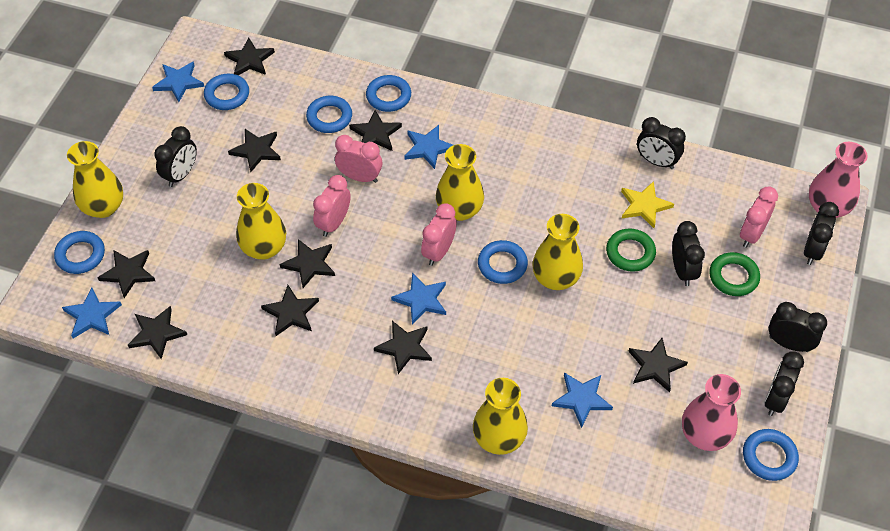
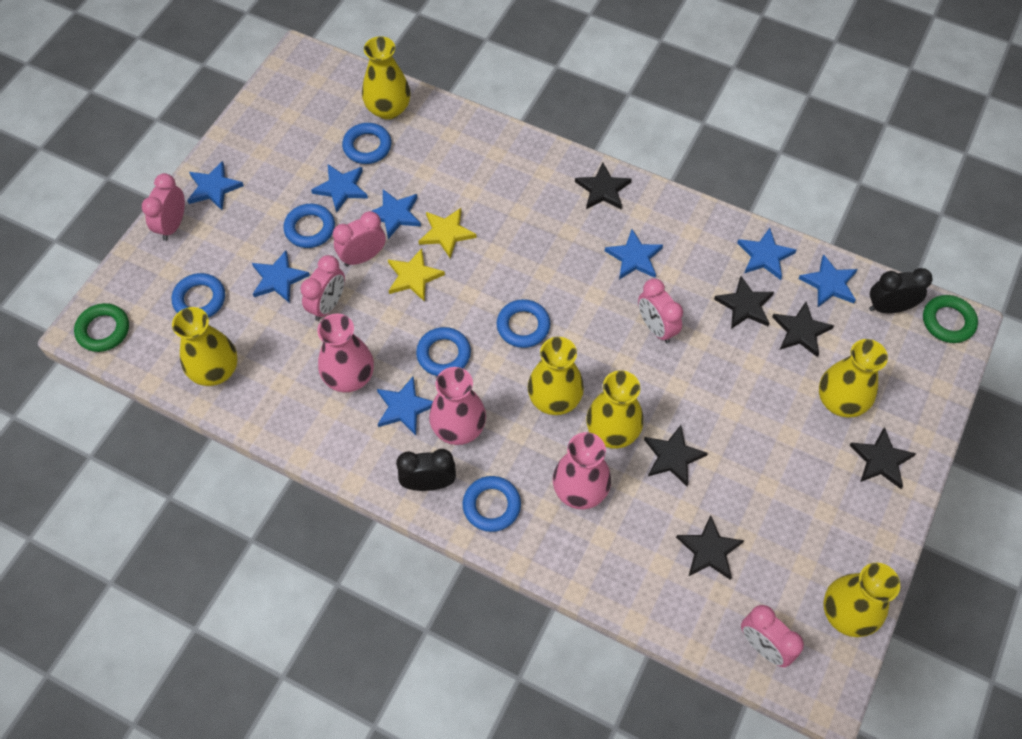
black clock: [154,126,197,187] [637,117,686,169] [672,221,705,286] [765,351,804,416] [769,302,827,352] [804,202,839,265] = 6 -> [396,449,456,491] [869,268,933,314] = 2
black star: [97,250,155,298] [128,306,187,359] [224,38,275,75] [228,129,281,172] [261,285,319,336] [280,239,335,288] [349,110,402,151] [374,321,432,374] [628,338,688,392] = 9 -> [575,163,632,209] [644,425,708,486] [676,515,744,580] [714,276,774,329] [772,302,834,357] [849,427,916,489] = 6
blue star: [62,288,122,338] [152,61,204,102] [391,273,446,324] [404,125,453,169] [552,372,613,428] = 5 -> [187,161,244,210] [252,251,310,303] [311,164,368,213] [372,189,421,239] [377,377,433,435] [605,229,663,279] [737,228,797,280] [798,254,858,307] = 8
pink clock: [313,175,351,237] [335,135,383,183] [421,203,457,266] [740,187,778,248] = 4 -> [142,173,185,241] [300,255,345,321] [333,211,386,266] [638,279,683,343] [741,605,804,667] = 5
pink vase: [682,374,741,451] [809,142,868,218] = 2 -> [317,314,374,392] [429,367,486,445] [553,432,611,509] = 3
yellow star: [621,181,674,228] = 1 -> [388,248,445,302] [419,208,476,258] = 2
yellow vase: [67,141,123,218] [236,183,286,259] [436,144,484,221] [473,378,528,455] [532,214,583,290] = 5 -> [172,307,238,386] [362,36,411,120] [528,337,584,415] [586,370,643,449] [819,339,888,418] [824,563,900,637] = 6

